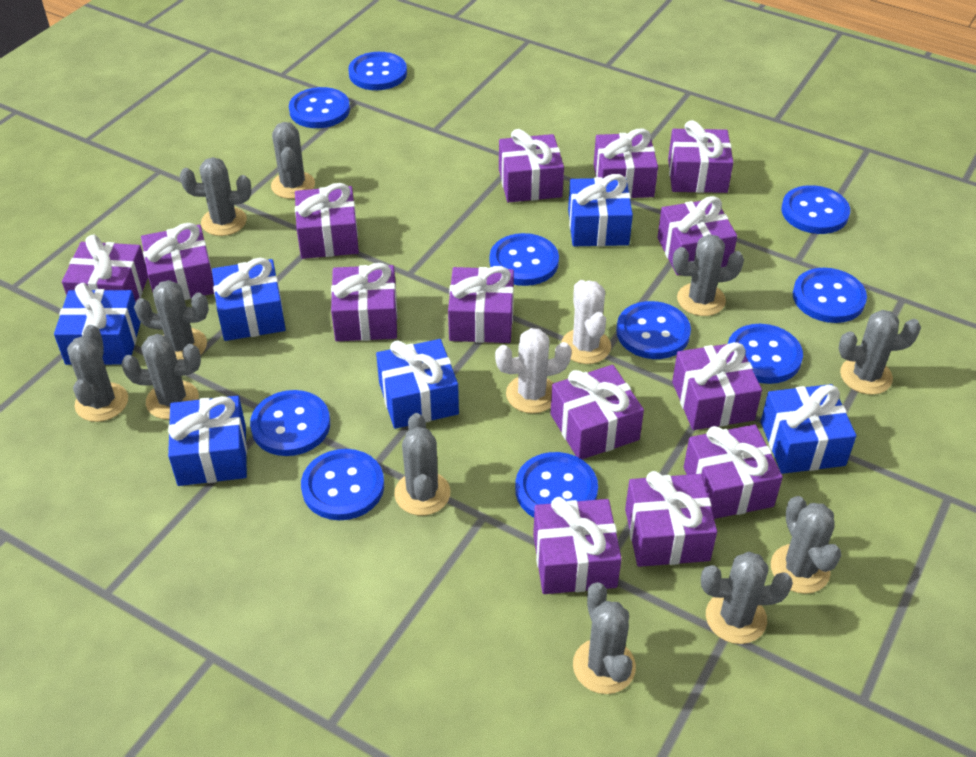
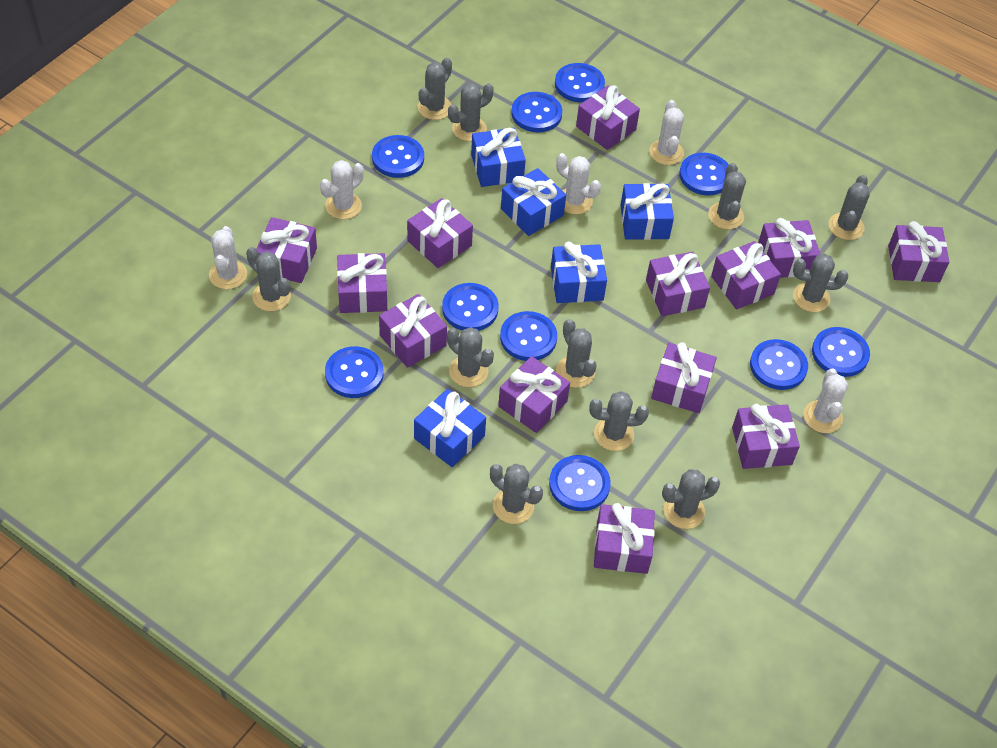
blue gift: [54,283,141,365] [168,396,247,486] [212,258,286,341] [376,339,459,429] [568,174,633,246] [761,384,856,474] = 6 -> [414,389,486,467] [471,128,526,187] [501,168,566,236] [551,242,607,303] [620,183,674,240] = 5
purple gift: [62,235,148,302] [141,223,214,300] [295,183,359,259] [331,263,398,341] [448,266,514,343] [499,129,564,202] [533,497,622,594] [550,365,644,459] [594,129,658,198] [625,471,717,567] [657,196,737,275] [668,120,733,193] [672,342,762,430] [684,425,783,519] = 14 -> [256,217,317,283] [337,253,387,313] [379,294,447,368] [407,198,473,268] [498,356,570,433] [576,85,640,150] [594,503,655,574] [646,252,710,316] [651,342,717,413] [711,241,781,309] [732,404,800,469] [758,218,821,278] [888,221,949,282] = 13
white cactus: [495,328,572,413] [561,280,611,364] = 2 -> [209,226,247,289] [320,160,364,219] [556,153,601,215] [649,100,684,165] [803,369,848,433] = 5

